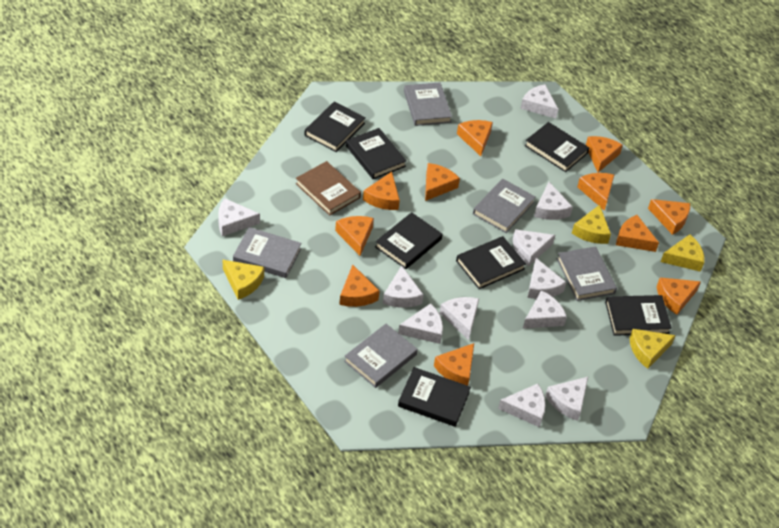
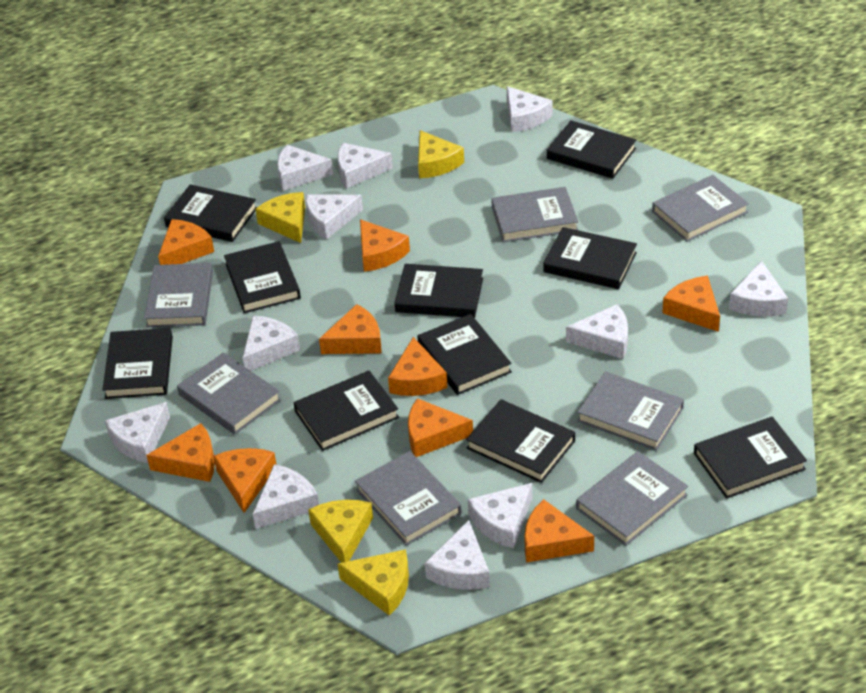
black book: [304,102,366,152] [346,128,407,179] [375,212,443,269] [398,367,471,427] [456,236,526,289] [525,122,589,172] [605,295,672,336] = 7 -> [103,328,173,399] [164,184,257,242] [224,241,301,313] [293,371,399,451] [395,264,483,318] [417,314,512,395] [466,399,575,483] [543,227,637,289] [547,120,637,179] [694,417,807,499] = 10
brown book: [296,161,361,216] = 1 -> none = 0
grey book: [233,227,301,278] [344,324,418,388] [404,82,452,126] [473,178,536,233] [557,246,617,301] = 5 -> [144,263,213,328] [177,352,281,435] [355,451,462,546] [491,187,578,242] [576,451,688,546] [577,371,684,451] [652,175,749,242] = 7
orange cheese: [335,216,374,256] [339,264,380,307] [363,172,400,210] [425,163,460,201] [434,343,474,386] [457,120,493,156] [577,173,614,211] [586,136,623,172] [616,215,659,252] [648,199,690,235] [656,277,701,315] = 11 -> [146,423,215,482] [158,219,214,265] [213,448,277,513] [319,304,382,354] [360,219,410,272] [388,337,448,396] [408,398,473,457] [524,499,594,563] [662,276,720,332] = 9

